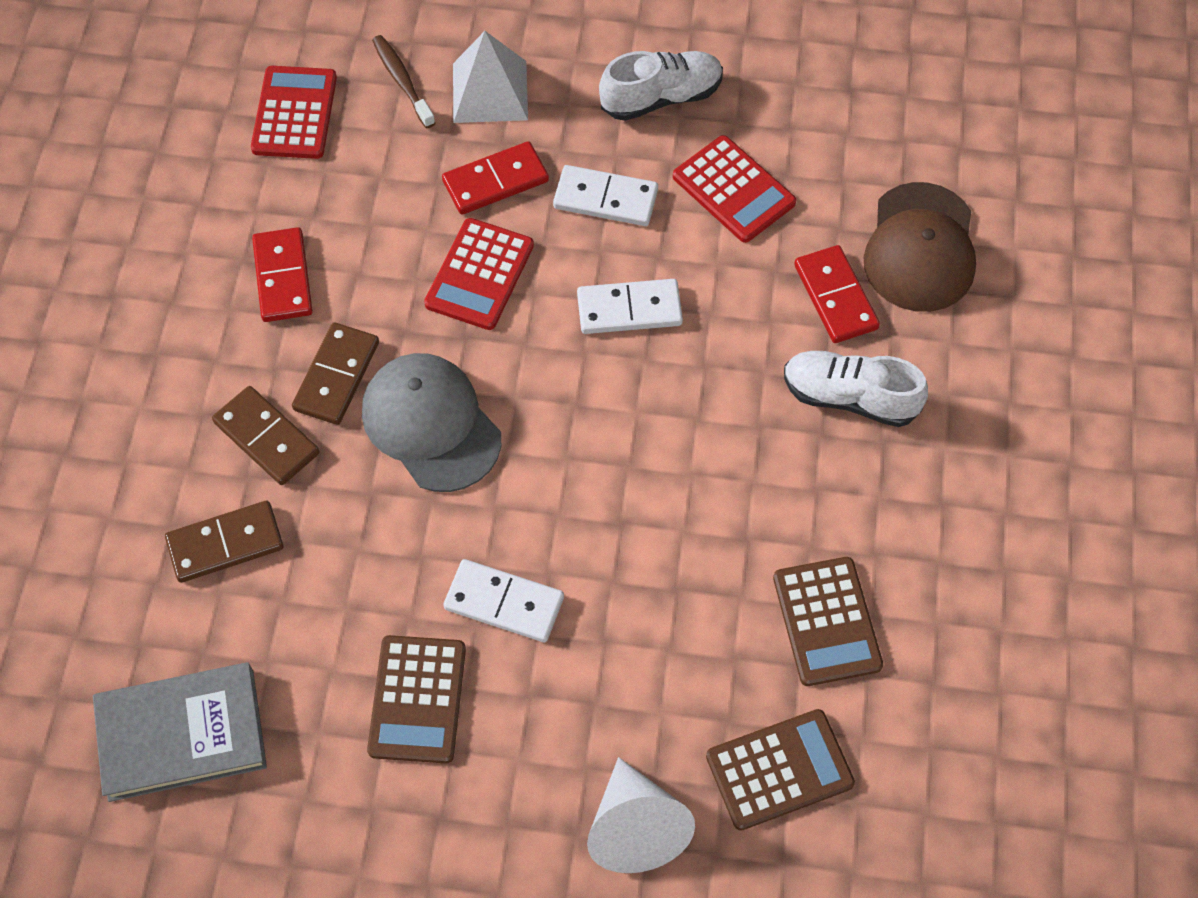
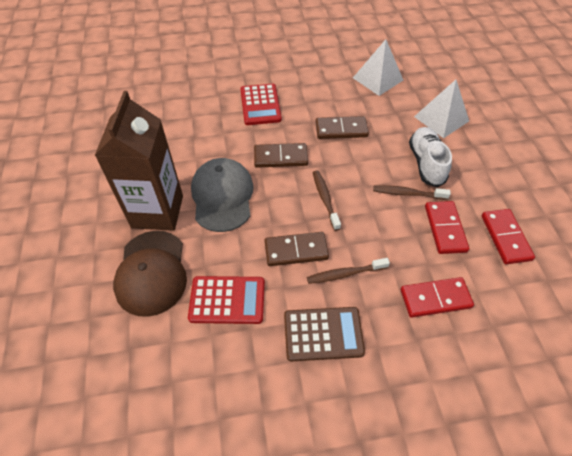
brown calculator: [367,635,466,764] [706,709,855,831] [773,557,883,686] = 3 -> [284,307,365,361] = 1
brown carton: none = 0 -> [95,91,183,231] = 1
brown toothbrush: [372,35,435,128] = 1 -> [307,258,390,284] [313,171,341,231] [373,185,451,200] = 3
grey book: [93,662,267,802] = 1 -> none = 0
red calculator: [251,66,337,159] [424,218,534,330] [673,135,796,243] = 3 -> [188,276,265,324] [240,84,282,125] = 2
white cone: [587,757,695,873] = 1 -> none = 0
white domino: [443,559,564,642] [553,165,658,226] [577,279,683,334] = 3 -> none = 0
white pyramid: [453,31,528,123] = 1 -> [353,39,403,96] [414,80,469,138] = 2
white shoe: [599,51,723,121] [784,351,928,427] = 2 -> [409,127,452,187] = 1

